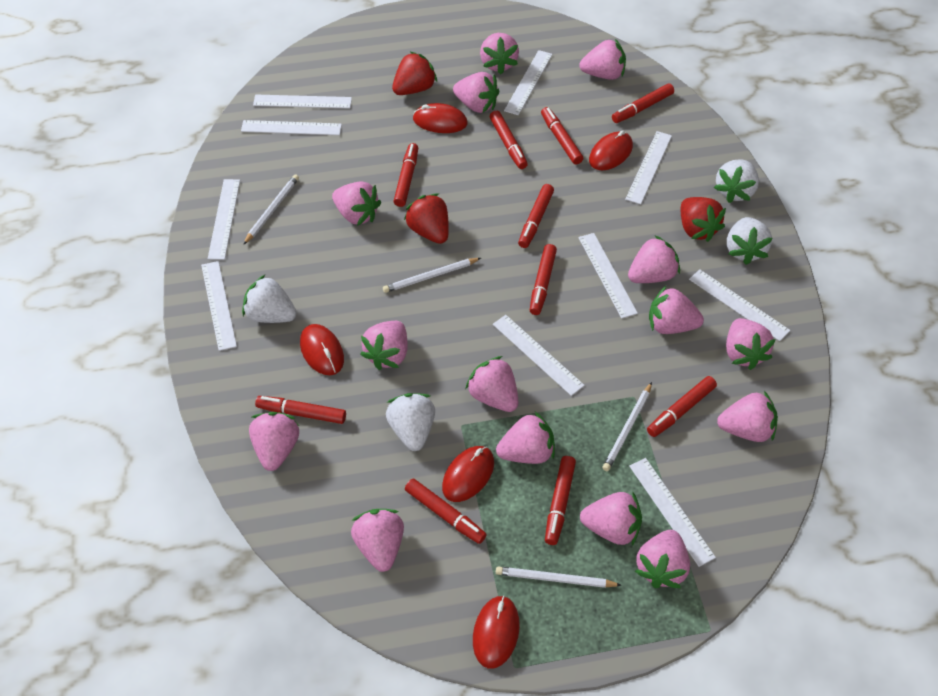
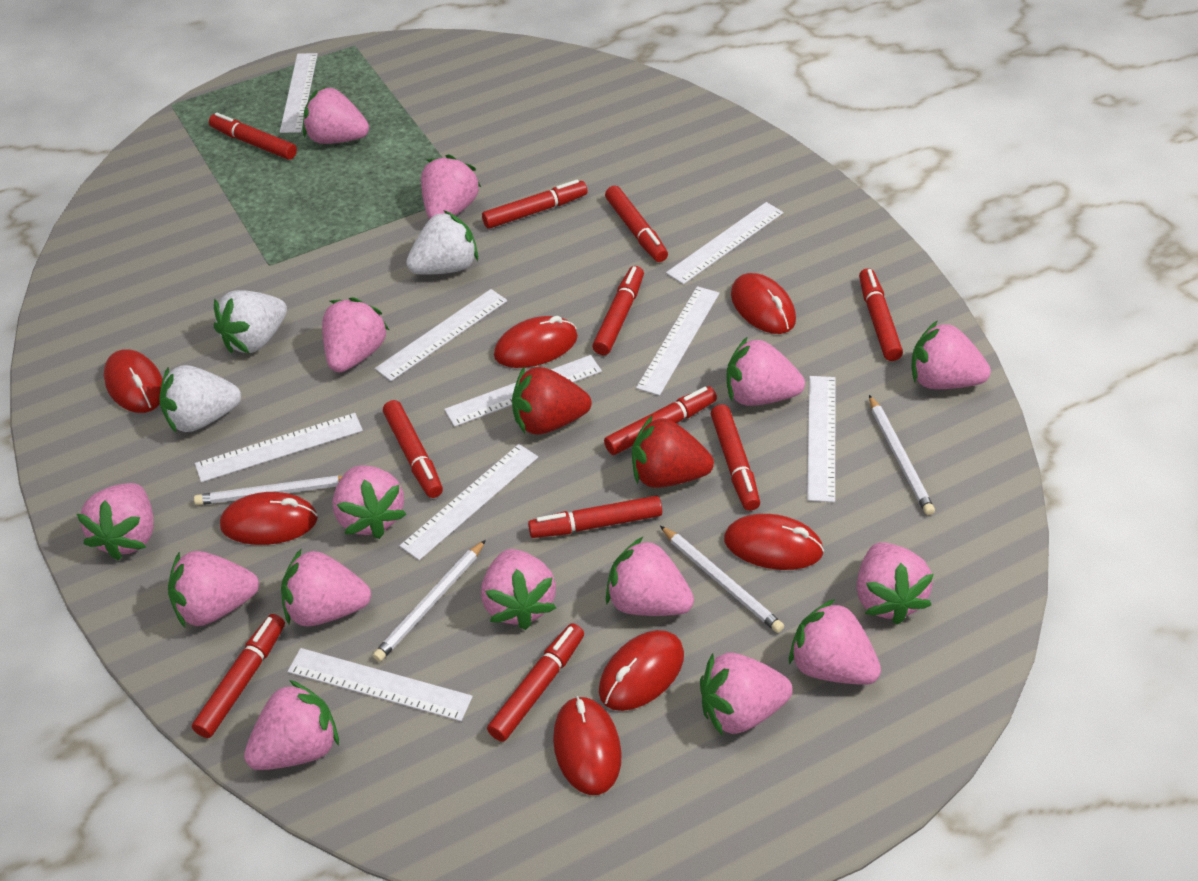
red marker: [255,396,346,424] [393,143,418,207] [405,479,487,544] [490,111,528,169] [518,184,554,248] [530,244,557,315] [541,107,584,165] [545,456,576,545] [612,83,674,123] [647,376,717,437] = 10 -> [192,614,285,738] [209,112,297,160] [383,400,443,498] [482,179,588,229] [487,623,584,742] [528,496,662,538] [593,266,644,355] [604,387,717,455] [605,186,668,262] [711,405,760,511] [859,268,903,361] = 11
red mouse: [300,324,344,375] [413,103,467,133] [442,446,494,502] [473,596,520,669] [589,130,633,170] = 5 -> [104,349,163,413] [220,492,318,545] [494,316,578,368] [553,696,622,795] [599,630,684,711] [724,514,824,570] [731,273,796,334] = 7
red strawberry: [392,52,437,95] [404,194,449,244] [681,197,726,242] = 3 -> [512,366,591,435] [632,415,714,488] = 2
white ruler: [201,261,237,351] [208,179,240,260] [241,120,342,135] [253,95,352,109] [493,315,585,396] [504,50,552,115] [578,233,638,319] [625,131,672,204] [629,458,716,567] [689,269,790,341] = 10 -> [195,413,363,482] [280,53,318,133] [287,648,473,721] [375,289,507,381] [400,444,538,560] [444,355,602,427] [636,286,719,396] [666,202,784,284] [807,376,836,502] = 9
white strawberry: [242,275,297,323] [386,393,435,451] [714,159,759,203] [727,217,772,265] = 4 -> [159,365,241,432] [214,290,287,353] [406,210,478,275] = 3

